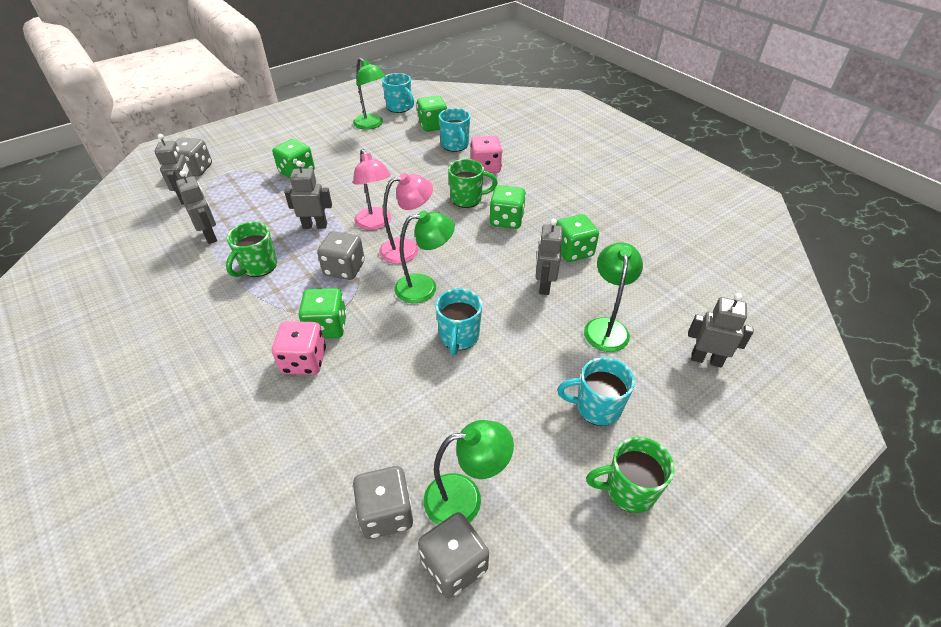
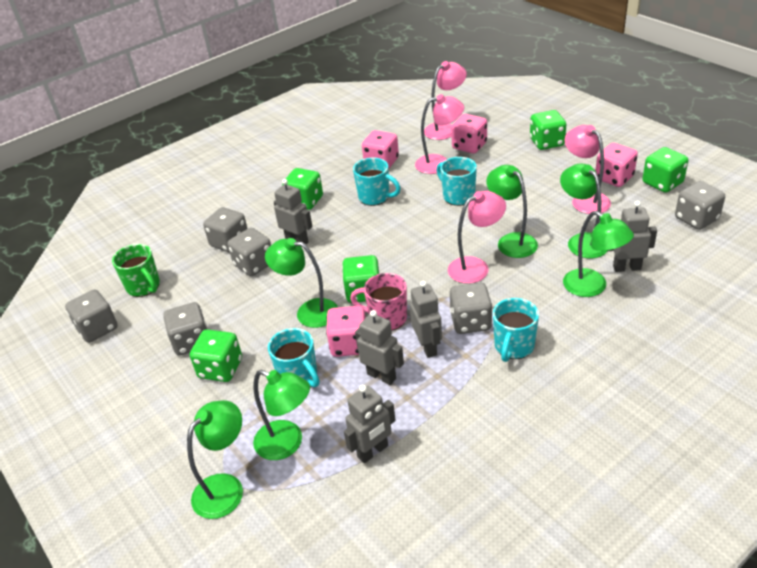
green lamp: [353,58,386,130] [394,210,455,303] [424,420,514,525] [584,243,643,352] = 4 -> [187,400,243,519] [253,370,310,460] [265,238,338,328] [486,165,538,258] [560,163,607,258] [563,211,634,297] = 6
green mug: [226,222,277,277] [448,159,498,208] [586,437,674,513] = 3 -> [112,244,160,297] = 1
grey dice: [176,137,212,176] [317,231,365,280] [353,466,413,539] [418,512,489,599] = 4 -> [65,290,118,343] [163,302,207,356] [203,207,248,253] [228,228,271,276] [450,283,492,334] [675,181,725,230] = 6
pink dice: [272,321,326,375] [471,136,502,173] = 2 -> [326,306,366,357] [362,130,399,168] [451,114,487,153] [595,143,638,187] = 4
pink lamp: [353,149,391,230] [379,173,433,264] = 2 -> [415,94,464,174] [424,61,467,140] [448,191,506,284] [565,125,611,214] = 4
pink mug: none = 0 -> [350,273,407,330] = 1

